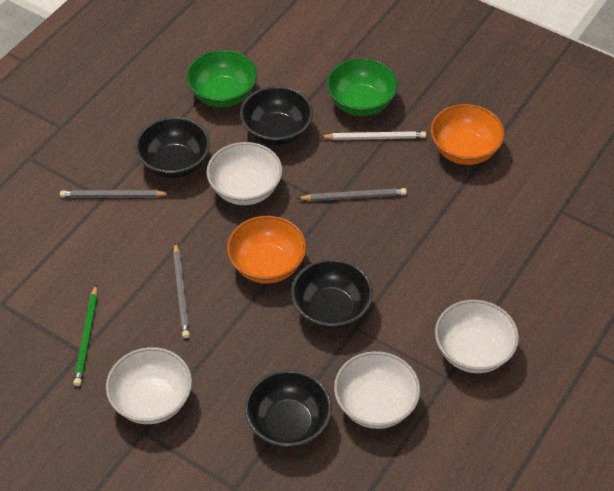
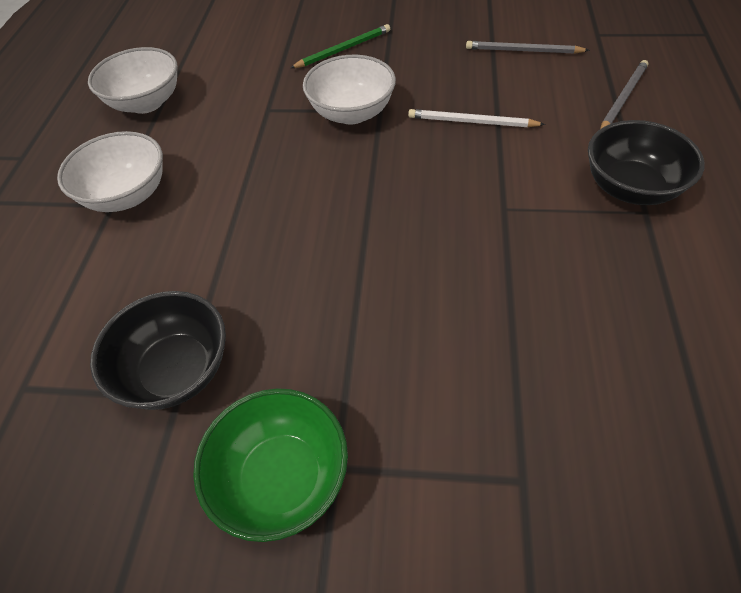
black bowl: [135,117,210,178] [240,86,313,146] [245,370,332,448] [291,259,373,330] = 4 -> [90,291,226,410] [588,120,704,205] = 2
green bowl: [186,50,257,107] [326,58,398,116] = 2 -> [193,388,348,542] = 1
grey pencil: [60,190,170,197] [173,242,190,338] [297,188,407,201] = 3 -> [466,41,590,54] [600,60,648,129] = 2
orange bowl: [227,216,306,284] [431,104,505,165] = 2 -> none = 0
white bowl: [106,347,192,424] [206,142,283,205] [334,351,420,429] [435,300,519,373] = 4 -> [57,131,163,212] [88,47,178,114] [303,55,396,125] = 3

